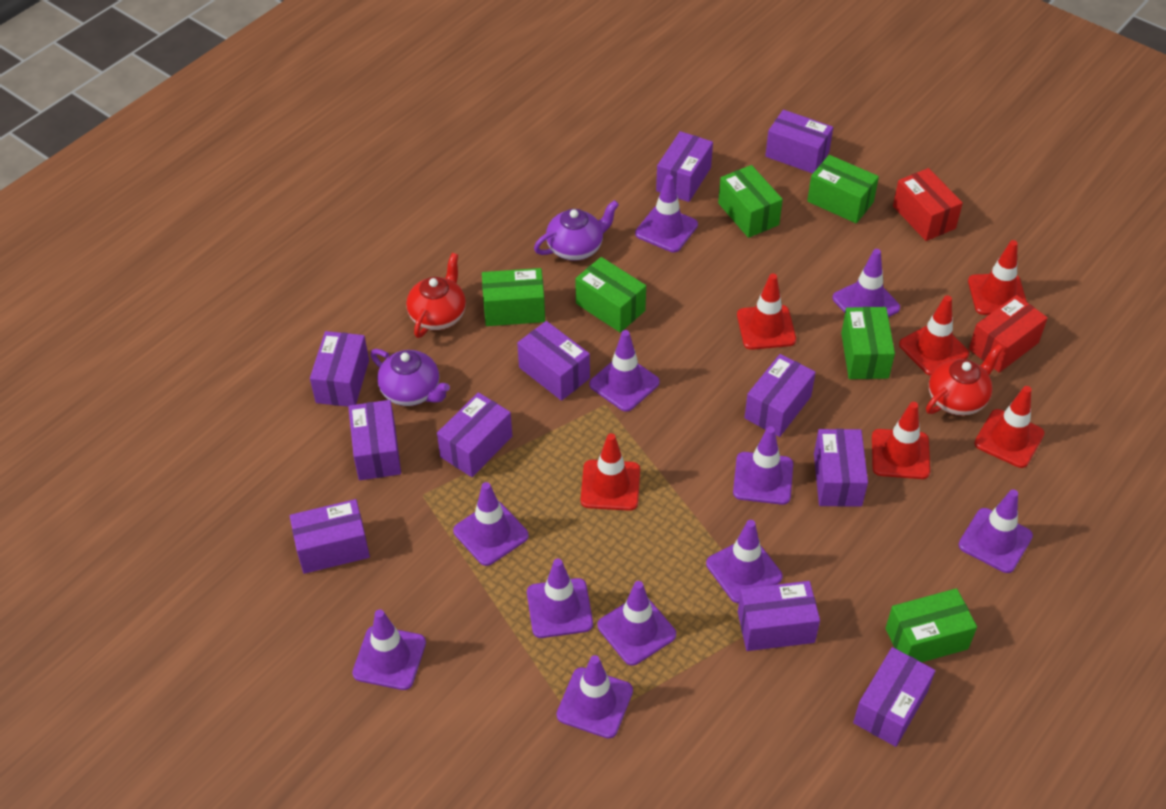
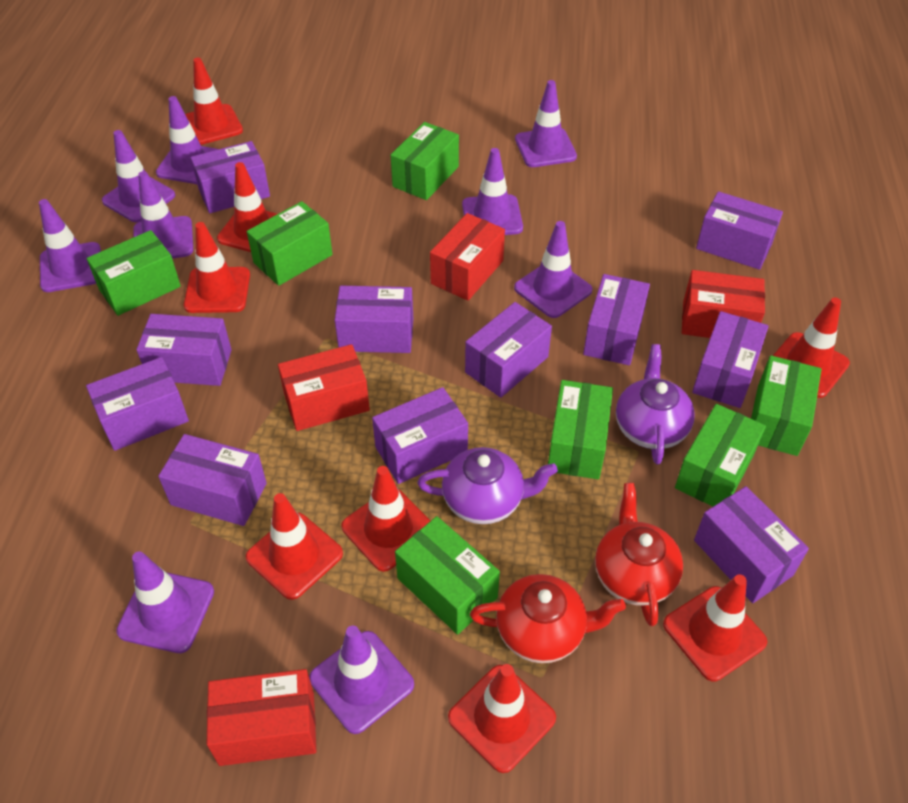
green box: [482,268,545,326] [575,257,646,333] [718,165,783,238] [807,155,879,223] [841,307,895,379] [885,588,977,662] = 6 -> [87,230,181,316] [247,201,333,286] [391,122,459,200] [395,516,500,635] [548,380,613,479] [675,404,766,506] [751,355,822,456] = 7
purple traffic cone: [352,609,426,690] [453,482,529,566] [527,559,593,638] [557,655,633,738] [589,330,660,412] [598,581,676,666] [635,175,698,252] [706,520,783,603] [733,426,793,505] [833,249,900,317] [958,489,1033,573] = 11 -> [39,199,101,292] [102,130,175,222] [116,551,214,653] [133,171,193,259] [156,96,218,184] [309,626,414,734] [462,148,523,235] [514,221,593,318] [515,80,577,167] = 9
red box: [893,168,963,241] [969,295,1048,373] = 2 -> [207,669,316,766] [278,344,370,431] [430,213,505,301] [682,270,765,338] = 4
red traffic cone: [581,433,640,511] [737,274,796,350] [872,402,930,479] [899,295,969,376] [968,240,1027,315] [974,386,1044,468] = 6 -> [184,222,250,313] [185,58,243,145] [217,162,277,252] [246,493,343,600] [341,466,430,572] [448,664,556,773] [663,574,767,682] [773,297,850,398] = 8

